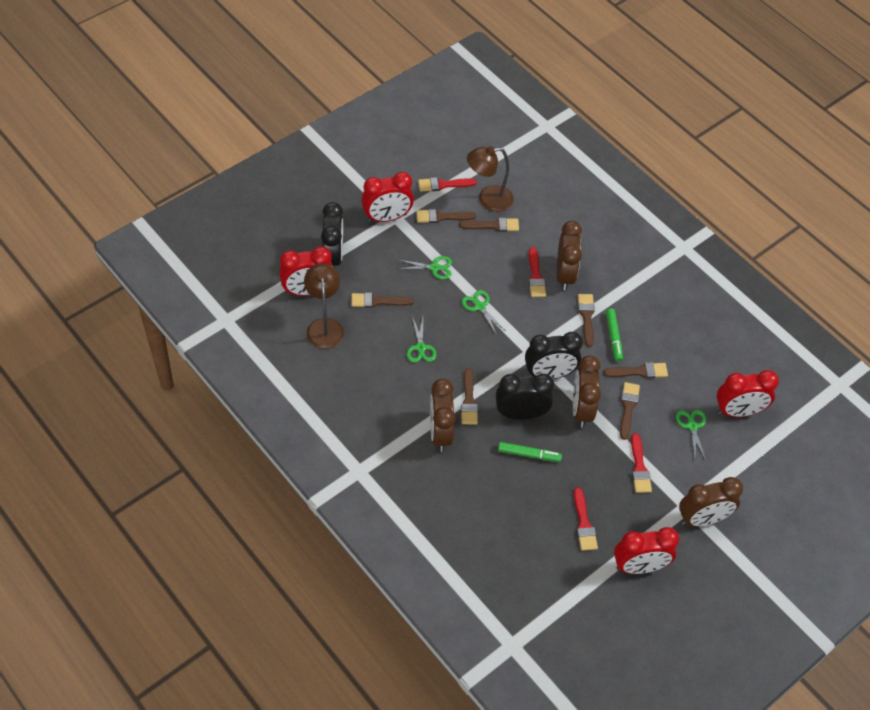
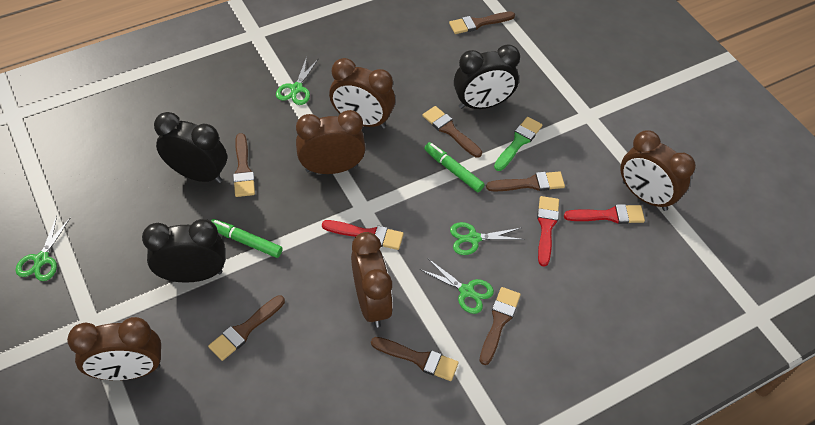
brown clock: [430,379,456,452] [556,221,582,290] [573,355,601,428] [679,477,743,527] = 4 -> [67,317,161,380] [296,110,366,174] [329,58,395,129] [351,232,393,328] [621,131,696,211] = 5
brown lamp: [304,263,344,349] [467,146,514,212] = 2 -> none = 0
green brush: none = 0 -> [494,117,542,171] = 1
red brush: [418,177,477,192] [529,247,546,297] [574,488,598,551] [631,433,652,493] = 4 -> [322,220,404,250] [537,196,559,267] [564,204,645,224] = 3
red clock: [279,247,332,296] [361,172,414,222] [614,527,679,574] [717,370,779,417] = 4 -> none = 0

